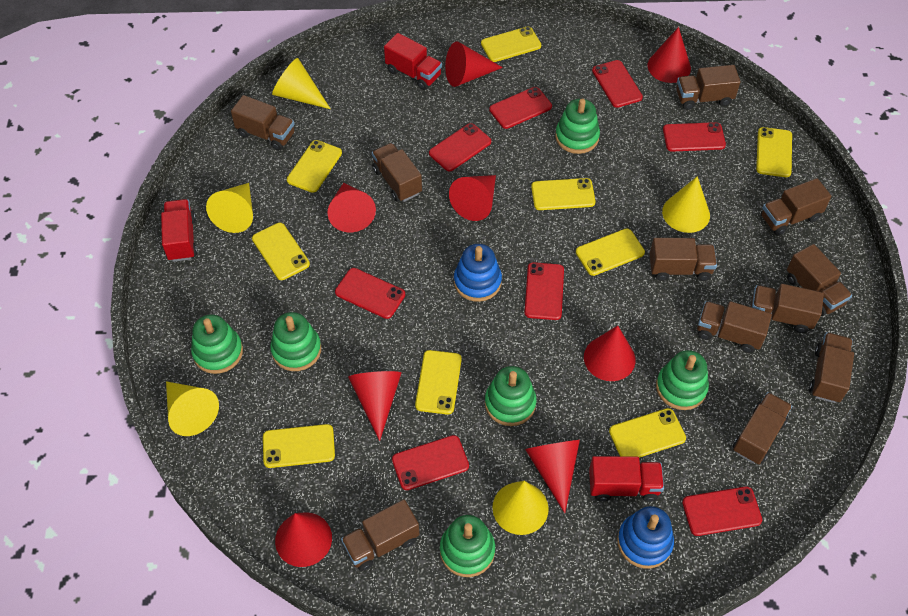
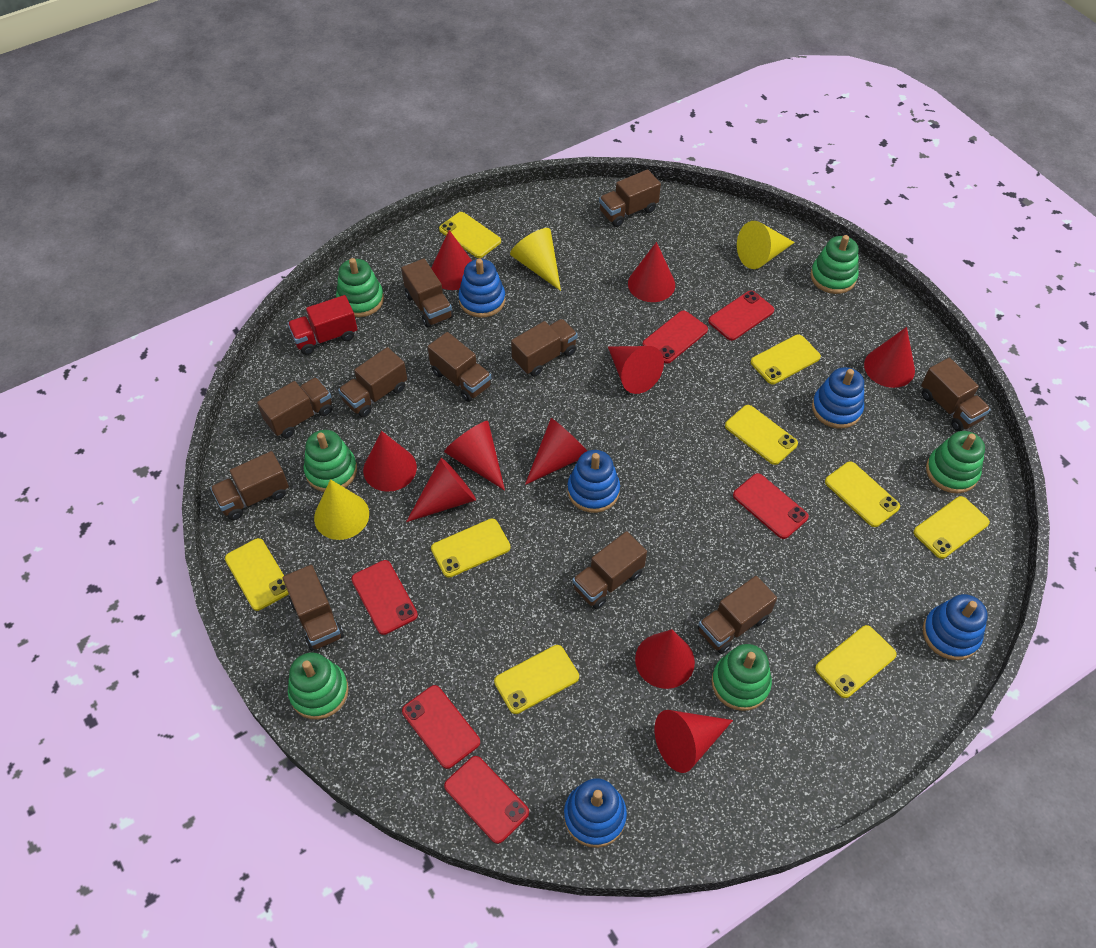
blue stacking toy: [454,244,502,302] [617,506,674,569] = 2 -> [458,258,505,318] [564,778,627,848] [568,450,620,513] [812,367,864,429] [923,594,987,660] = 5
red cone: [275,512,332,567] [327,183,376,232] [348,371,401,441] [445,42,503,87] [449,175,496,221] [525,440,580,513] [584,325,636,381] [647,27,691,83] = 8 -> [363,431,417,492] [406,458,476,522] [431,230,472,290] [444,421,505,491] [525,418,587,485] [608,346,664,394] [628,242,675,302] [635,629,695,689] [655,710,733,773] [864,327,915,388] = 10
red phone: [335,268,405,319] [392,435,469,490] [429,123,491,171] [489,87,552,129] [524,262,564,320] [592,60,643,108] [663,122,726,152] [682,486,762,536] = 8 -> [352,560,418,635] [402,685,480,769] [444,756,529,844] [642,311,708,364] [708,291,774,341] [733,473,809,539] = 6
red truck: [161,199,198,262] [384,33,442,90] [589,456,664,502] = 3 -> [288,295,358,355] = 1
yellow cone: [166,381,219,436] [206,183,253,233] [272,58,330,109] [492,481,549,535] [662,176,710,233] = 5 -> [314,479,369,540] [510,228,561,291] [737,221,795,269] = 3

